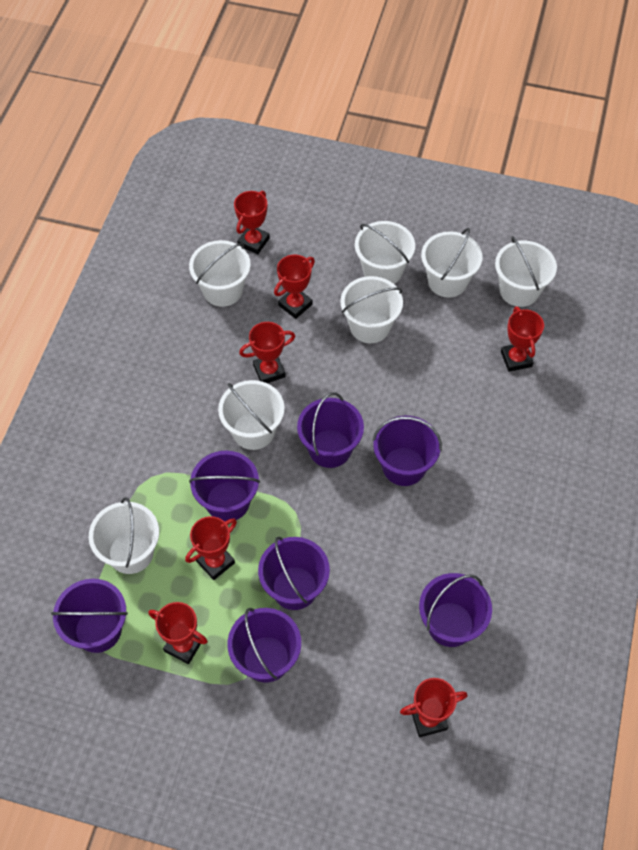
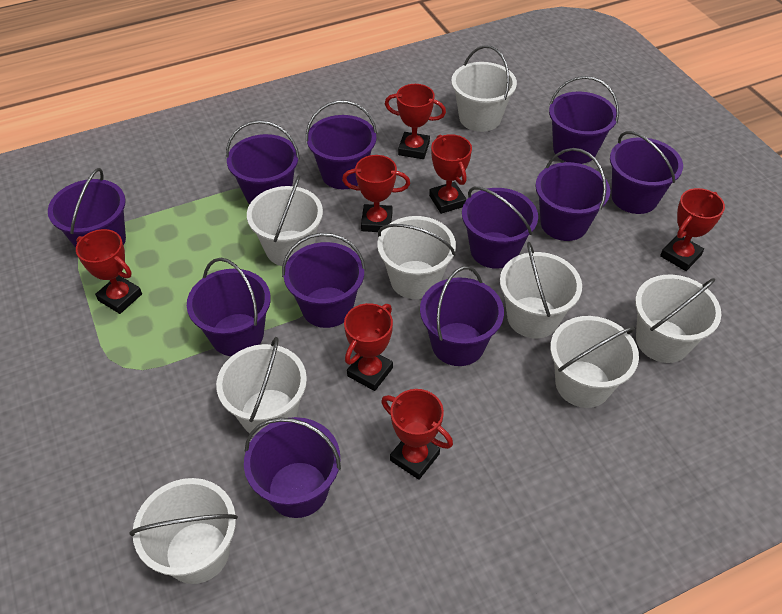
purple bucket: [51,579,128,653] [189,451,260,522] [227,608,301,683] [258,537,330,610] [297,392,364,468] [373,416,442,486] [419,573,492,647] = 7 -> [48,168,126,248] [187,258,271,356] [226,120,300,205] [244,417,341,518] [282,233,366,328] [306,100,377,189] [420,266,504,366] [462,187,538,269] [535,148,610,241] [549,76,619,164] [610,131,683,214] = 11
white bucket: [89,497,159,574] [189,240,251,307] [218,380,285,450] [340,276,403,343] [355,221,415,284] [421,228,483,298] [495,236,557,307] = 7 -> [130,478,238,584] [216,337,307,436] [247,175,323,266] [377,216,456,299] [451,45,517,132] [500,242,582,338] [550,316,639,408] [635,275,721,363] = 8

